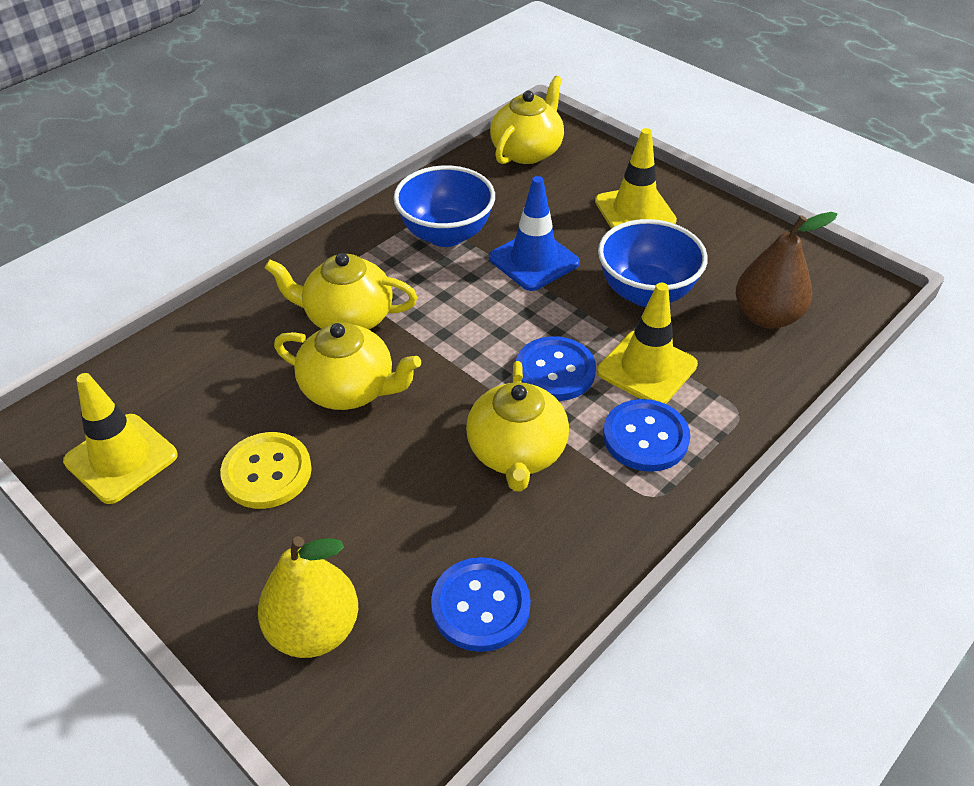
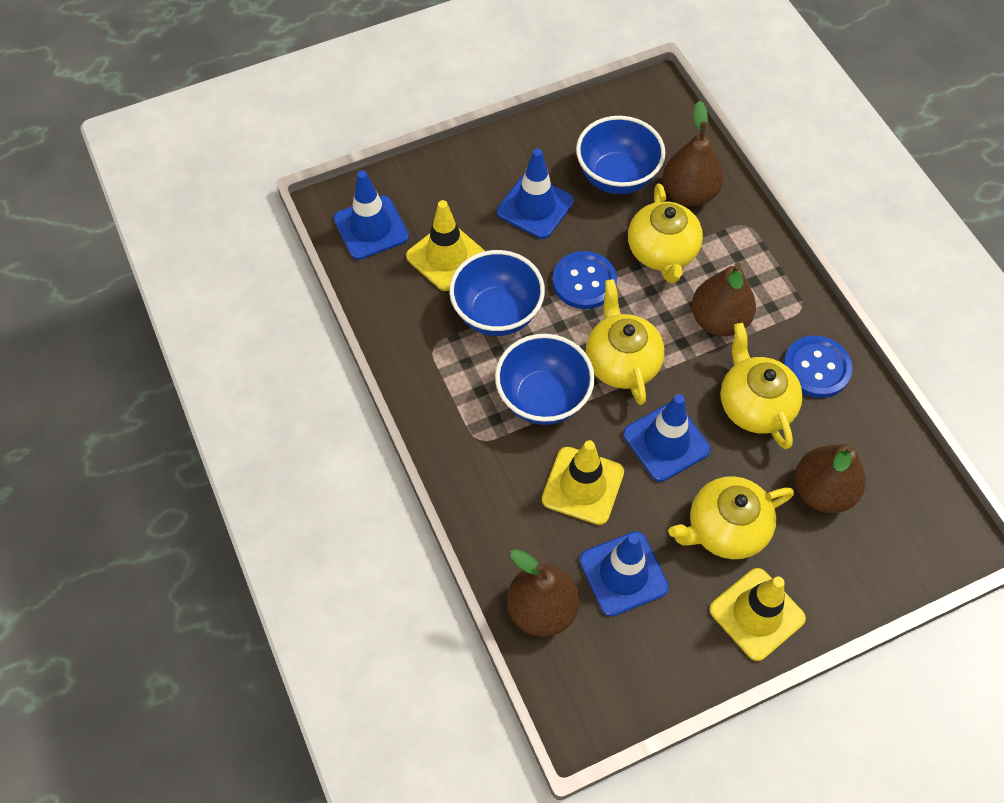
blue bowl: [394,165,495,247] [598,219,708,307] = 2 -> [449,250,545,336] [495,334,595,425] [576,116,665,194] = 3
blue button: [431,557,531,652] [516,336,596,401] [603,399,690,472] = 3 -> [552,251,617,309] [783,336,852,398] = 2
blue traffic cone: [489,176,580,291] = 1 -> [334,170,409,260] [497,149,574,239] [580,531,669,617] [623,394,711,482] = 4
brown pear: [736,212,837,329] = 1 -> [507,549,579,637] [663,101,723,206] [691,263,756,336] [795,444,866,513] = 4
yellow button: [220,432,312,509] = 1 -> none = 0
yellow pear: [258,536,358,658] = 1 -> none = 0

